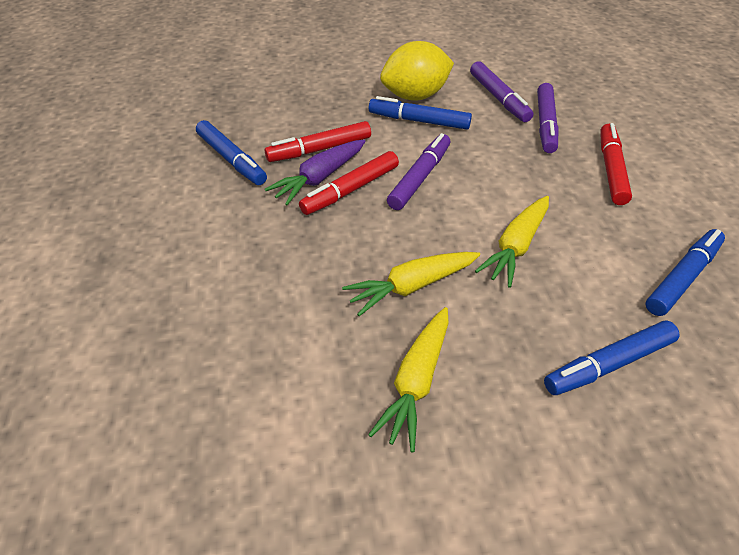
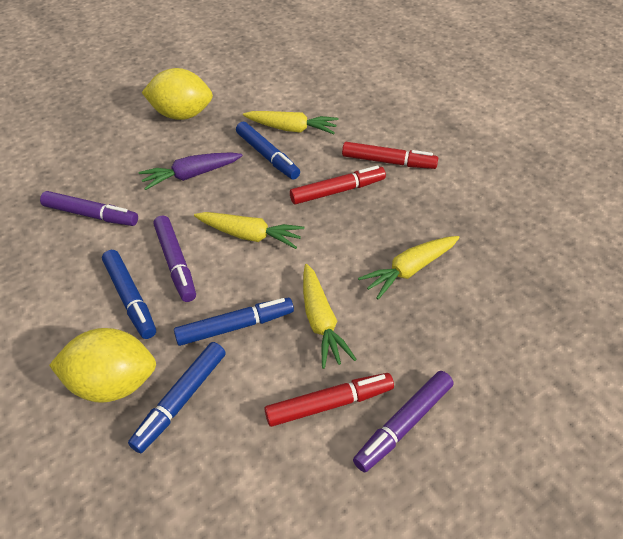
yellow carrot: [342,252,480,316] [368,307,449,452] [475,196,549,288] = 3 -> [194,212,304,249] [243,111,339,134] [303,264,357,369] [358,236,459,299] = 4
yellow lemon: [380,41,454,101] = 1 -> [49,328,156,403] [141,68,213,120] = 2

